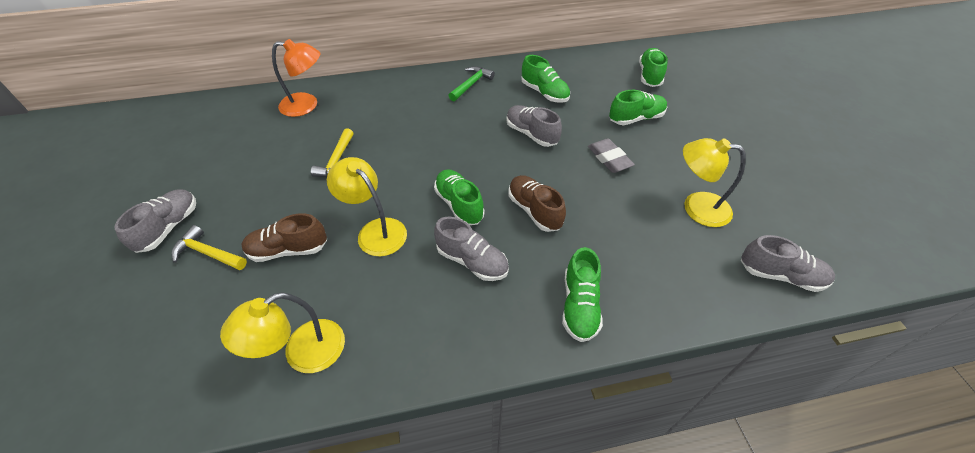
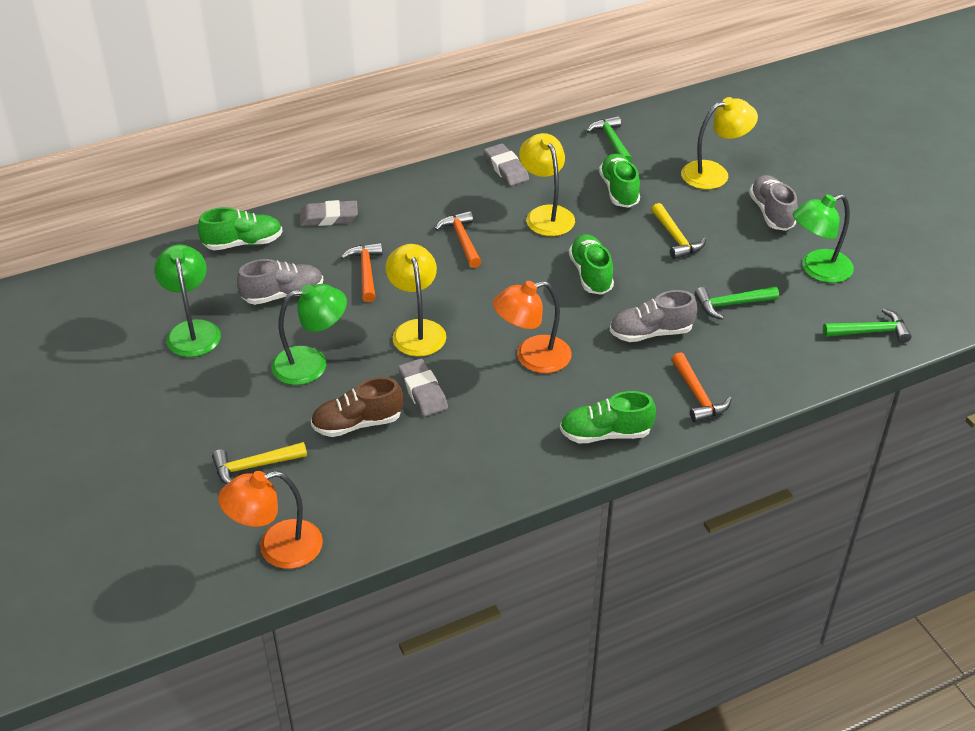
brown shoe: [241,213,327,262] [509,175,566,232] = 2 -> [311,377,403,437] = 1
green hammer: [448,66,495,101] = 1 -> [587,116,632,163] [694,286,779,320] [823,308,912,343] = 3
green lamp: none = 0 -> [154,244,221,357] [271,284,347,385] [793,194,854,283] = 3
green shoe: [434,169,485,225] [521,55,570,103] [562,247,603,342] [609,90,667,125] [639,48,668,87] = 5 -> [198,207,283,250] [560,391,656,443] [569,234,614,295] [599,154,640,208] = 4
grey eraser: [588,138,635,173] = 1 -> [300,200,358,226] [398,359,448,417] [484,143,529,186] = 3
grey shoe: [114,189,196,253] [434,217,509,281] [506,105,562,147] [741,235,835,292] = 4 -> [237,259,323,305] [610,290,697,342] [749,175,798,231] = 3
orange hammer: none = 0 -> [341,243,383,302] [435,211,481,268] [672,352,732,422] = 3
orange lamp: [272,39,320,117] = 1 -> [218,471,323,569] [493,281,572,373] = 2

